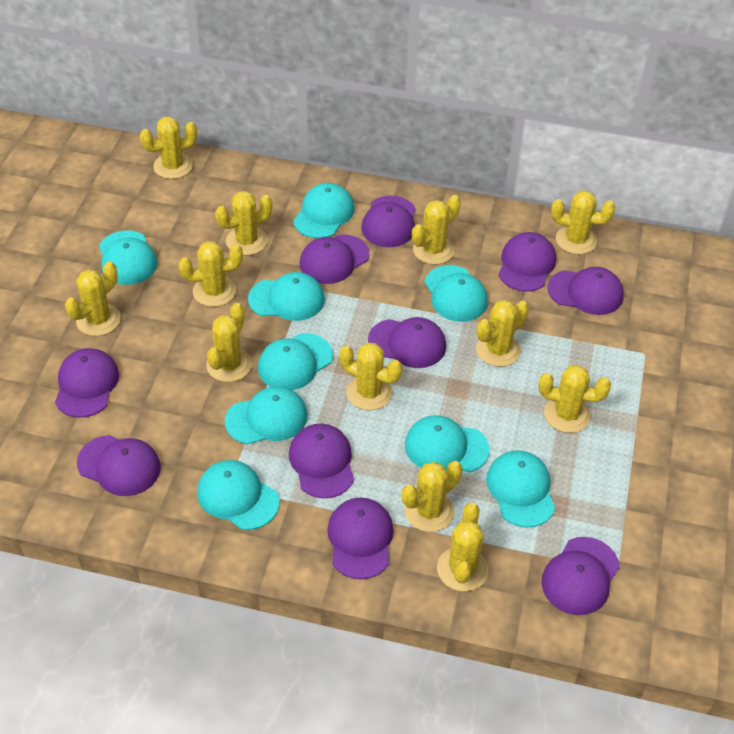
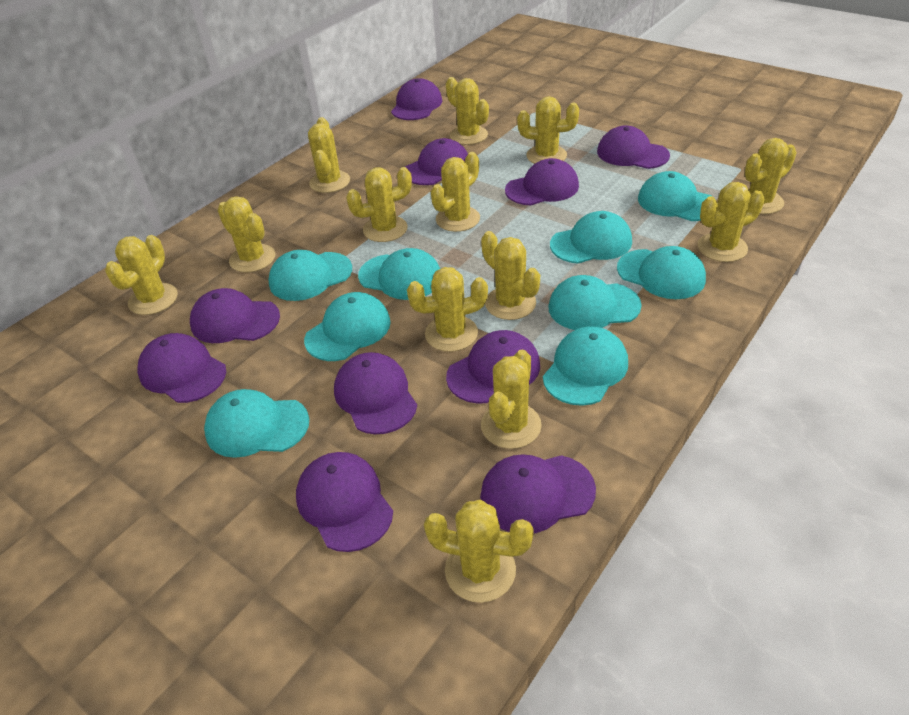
yellow cactus: [65,261,121,336] [140,117,197,179] [179,241,243,307] [206,303,252,382] [215,191,273,255] [339,342,403,410] [402,461,462,532] [412,195,461,265] [437,502,489,591] [476,300,529,367] [538,365,611,433] [551,190,615,254] = 12 -> [105,235,178,315] [218,196,275,273] [308,117,350,193] [346,167,412,242] [407,267,488,352] [424,500,534,603] [431,152,480,232] [446,77,489,145] [481,231,540,320] [481,350,542,449] [517,96,579,164] [698,182,765,262] [745,138,797,214] = 13

